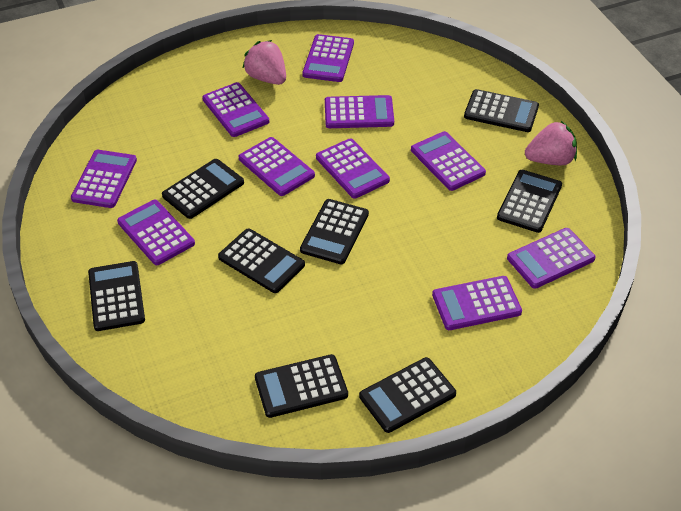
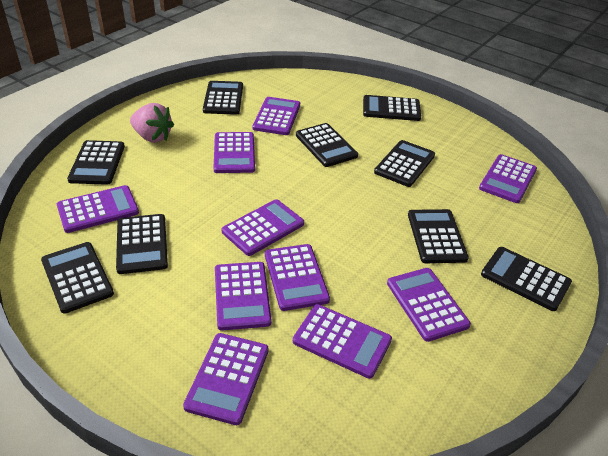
black calculator: [88,261,145,331] [162,159,244,219] [218,228,305,293] [255,354,348,418] [300,199,369,264] [359,357,456,433] [464,89,539,132] [497,170,562,233] = 8 -> [41,242,114,314] [67,140,125,185] [116,214,168,274] [203,81,243,115] [296,123,358,167] [363,95,421,121] [374,140,435,187] [408,209,469,263] [481,247,572,311] = 9
pink strawberry: [243,40,286,85] [525,121,577,166] = 2 -> [130,103,174,142] = 1

